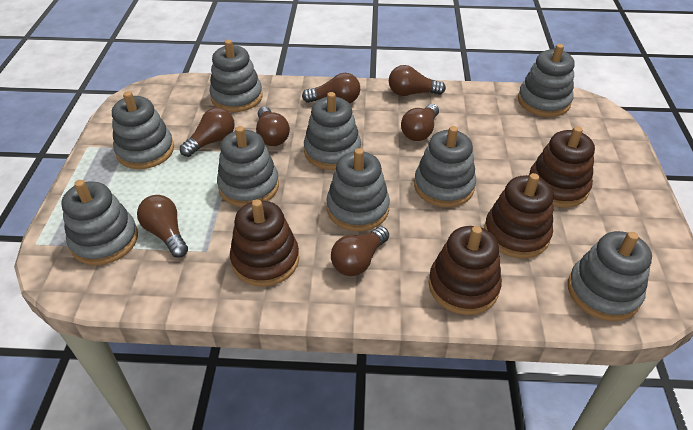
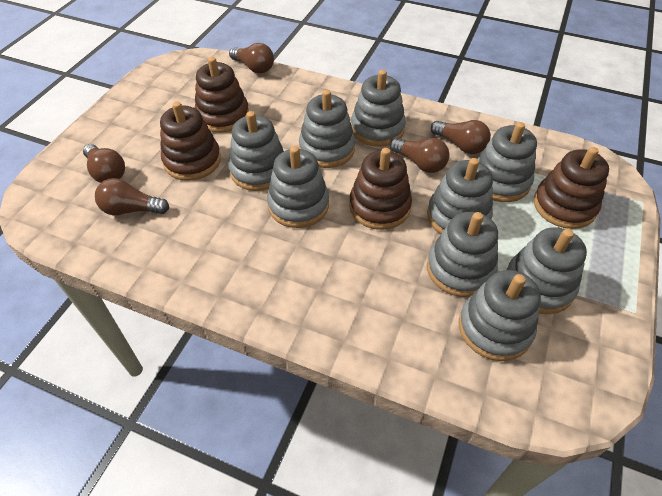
brown light bulb: [137,195,188,258] [180,107,235,157] [256,107,290,146] [302,73,360,103] [331,226,389,276] [389,65,446,96] [401,104,439,141] = 7 -> [83,144,125,183] [95,178,169,215] [229,43,274,74] [390,138,450,173] [431,120,491,154] = 5

